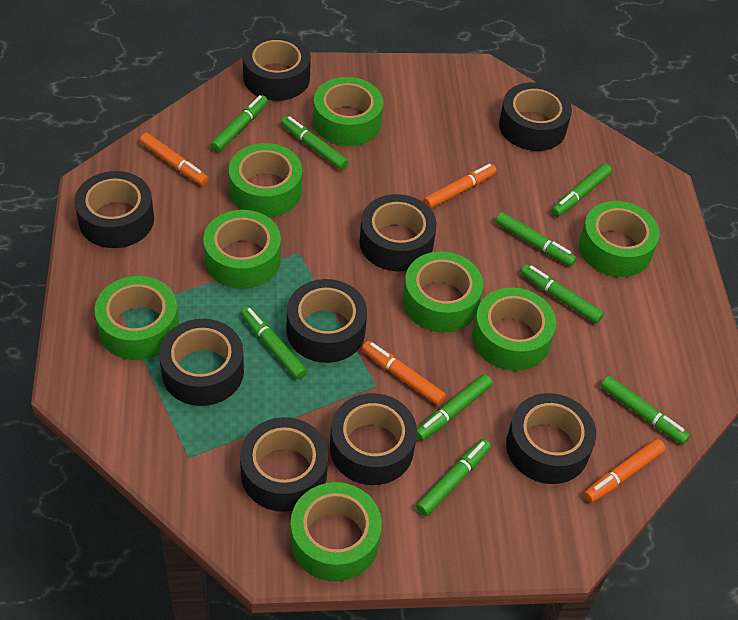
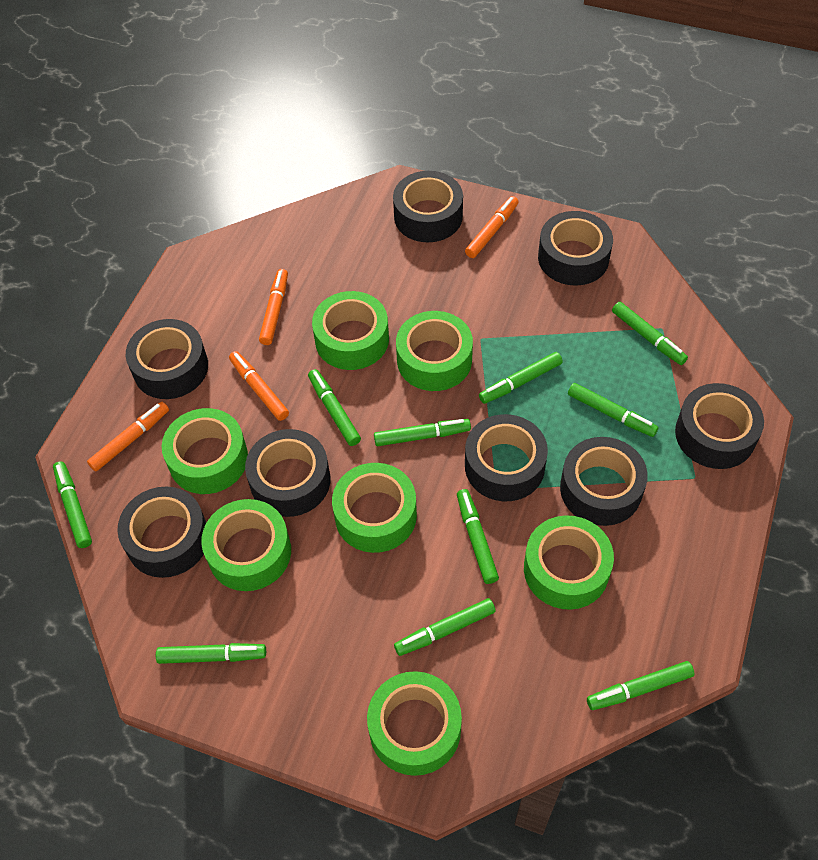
black tape: [75,171,154,248] [159,319,244,406] [240,417,328,512] [243,34,311,101] [287,279,367,363] [330,393,417,485] [359,194,437,271] [499,82,572,151] [506,393,596,484] = 9 -> [117,487,206,578] [126,319,208,399] [245,429,330,517] [393,171,463,242] [465,414,548,501] [538,211,613,286] [560,437,648,526] [675,383,764,469] = 8
green marker: [210,95,268,152] [241,306,307,380] [281,116,348,170] [416,439,491,516] [417,374,493,441] [495,212,577,266] [521,264,604,324] [551,164,612,217] [600,376,690,444] = 9 -> [53,461,92,548] [156,643,266,664] [308,369,361,446] [374,419,471,446] [394,598,496,656] [457,489,499,584] [479,352,563,404] [568,383,659,437] [587,661,694,710] [612,302,688,365] = 10
green tape: [95,276,179,360] [203,210,281,289] [229,143,302,217] [290,482,382,581] [313,77,383,146] [403,251,483,333] [472,287,556,371] [579,201,660,277] = 8 -> [162,408,248,494] [201,499,291,591] [312,291,389,370] [332,463,417,553] [367,671,462,776] [396,311,473,391] [524,515,614,610] = 7

